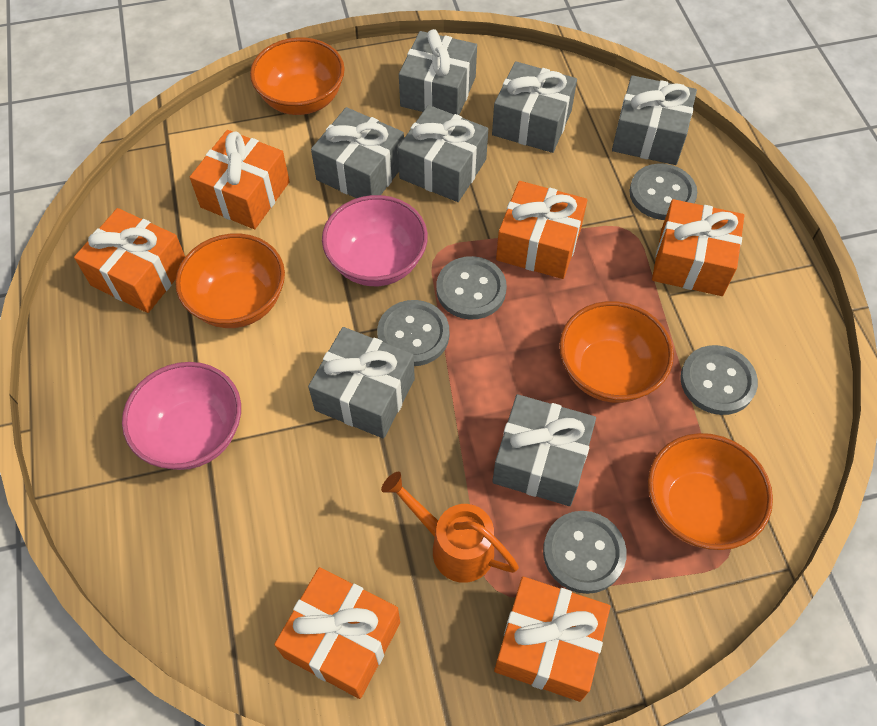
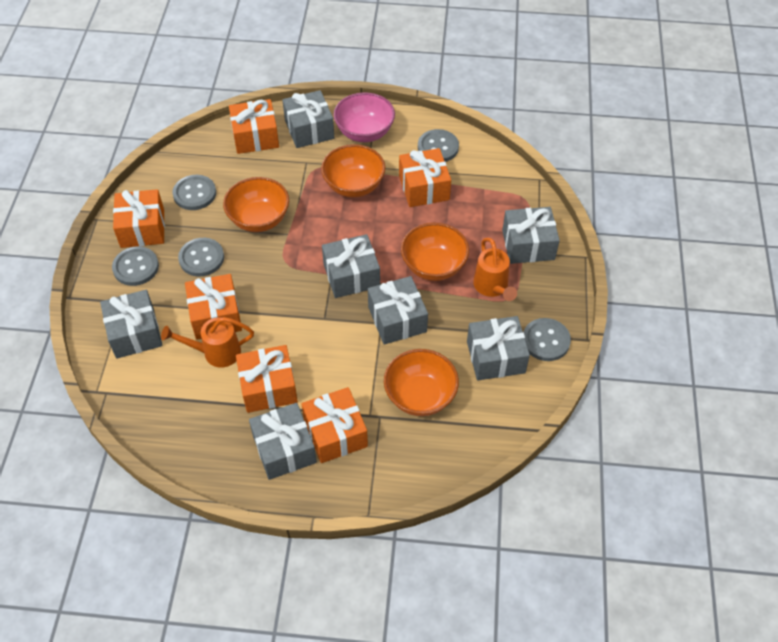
orange watering can: [381,471,519,583] = 1 -> [161,317,254,368] [473,238,517,301] = 2
pink bowl: [122,362,241,470] [322,195,428,286] = 2 -> [334,92,395,142] = 1

